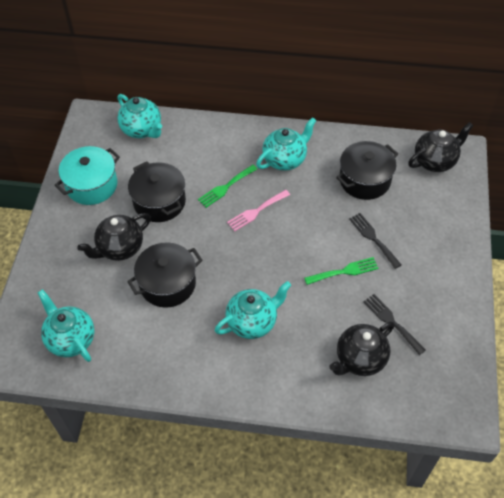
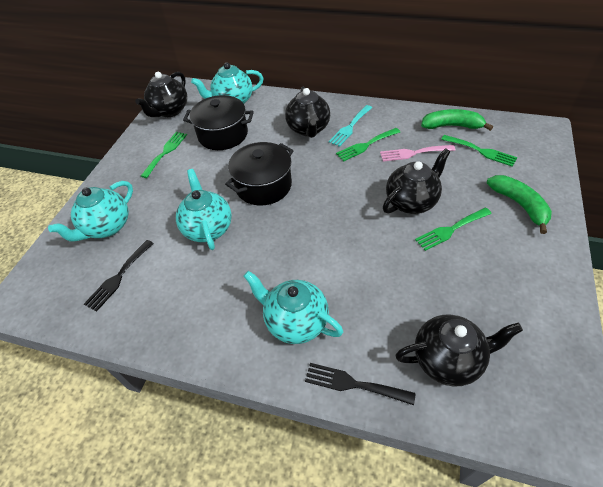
black pot: [127,242,203,308] [128,161,186,222] [336,141,398,200] = 3 -> [183,95,254,150] [225,142,294,205] = 2
black teapot: [77,213,151,261] [329,321,395,376] [408,122,474,172] = 3 -> [135,72,187,117] [285,87,330,138] [383,148,450,214] [395,314,523,387] = 4
green banana: none = 0 -> [421,109,493,131] [487,175,552,234] = 2
green fork: [198,165,257,208] [304,257,379,285] = 2 -> [141,132,187,178] [336,128,400,161] [415,208,492,251] [441,135,517,167] = 4
turquoise fork: none = 0 -> [329,105,372,147] = 1
turquoise pot: [55,146,120,205] = 1 -> none = 0

